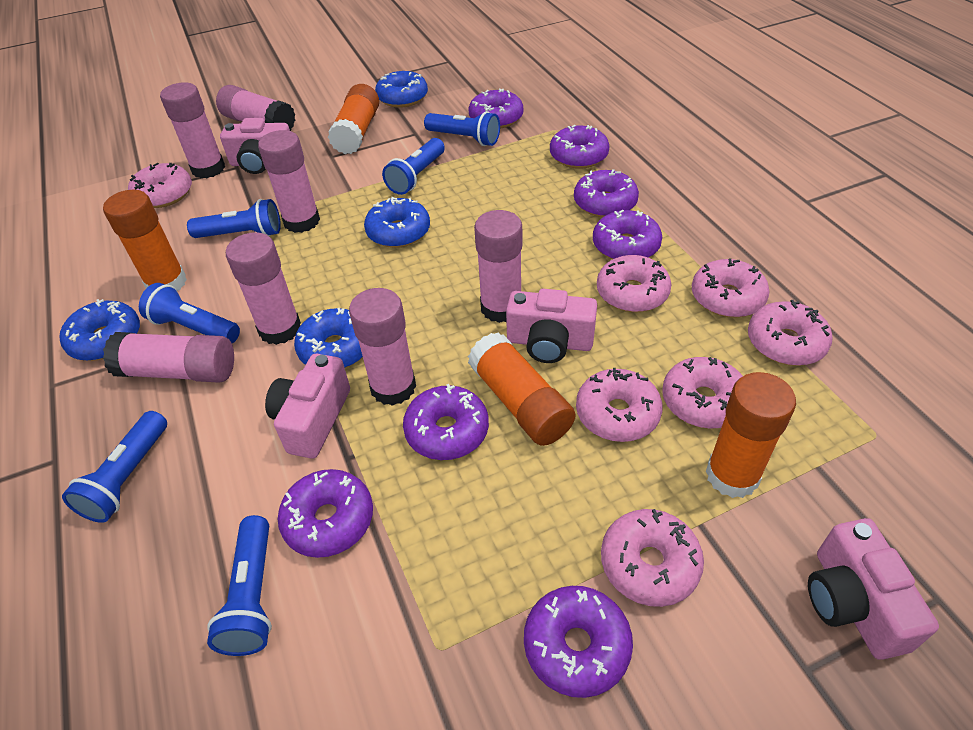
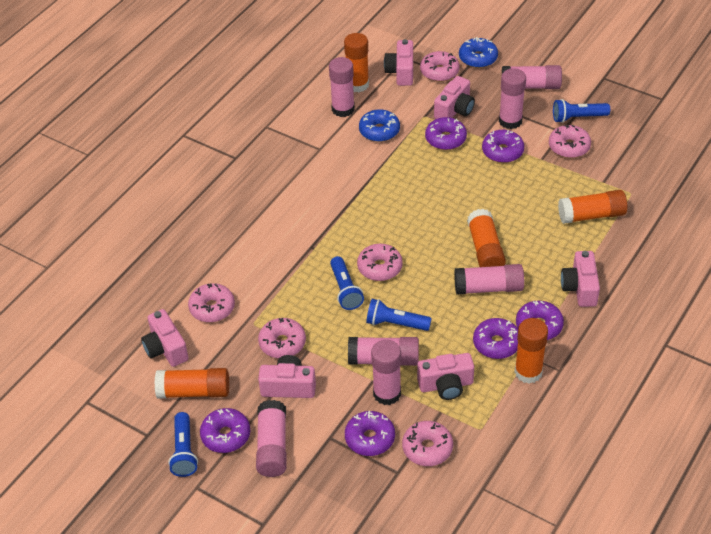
blue donut: [60,299,140,361] [294,308,363,368] [364,197,430,248] [375,71,428,108] = 4 -> [359,109,400,142] [459,37,498,68] = 2
blue flashlight: [62,411,167,523] [139,283,240,343] [187,199,281,238] [207,515,272,656] [382,138,445,195] [424,111,500,146] = 6 -> [168,412,198,477] [330,256,364,310] [366,299,432,331] [553,99,610,123] = 4
orange glue stick: [103,190,187,291] [328,84,379,154] [468,332,576,446] [706,372,796,498] = 4 -> [155,368,229,399] [344,33,369,92] [467,209,506,267] [514,318,548,384] [558,190,627,224] = 5
pink camera: [220,118,290,174] [265,354,350,459] [506,289,597,363] [808,518,939,660] = 4 -> [141,309,189,367] [258,355,316,398] [384,39,413,86] [417,353,474,400] [434,76,475,119] [561,251,600,307] = 6
pink donut: [128,163,192,208] [576,368,663,442] [597,255,671,312] [601,509,704,607] [662,357,743,429] [692,258,770,318] [748,300,833,366] = 7 -> [188,283,235,322] [258,318,306,358] [357,244,403,281] [402,421,453,466] [420,51,460,82] [549,125,591,158] = 6
purple donut: [278,469,373,558] [403,384,489,460] [469,89,523,129] [524,586,633,698] [550,125,610,169] [574,169,639,217] [593,209,662,259] = 7 -> [200,408,250,453] [345,411,395,456] [425,117,467,150] [473,318,518,359] [482,130,524,163] [516,301,564,340] = 6

